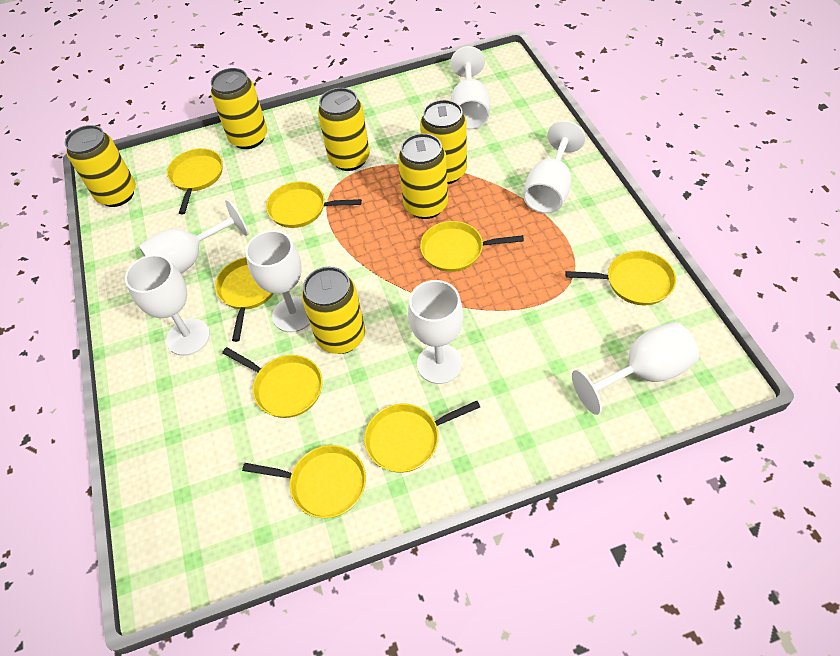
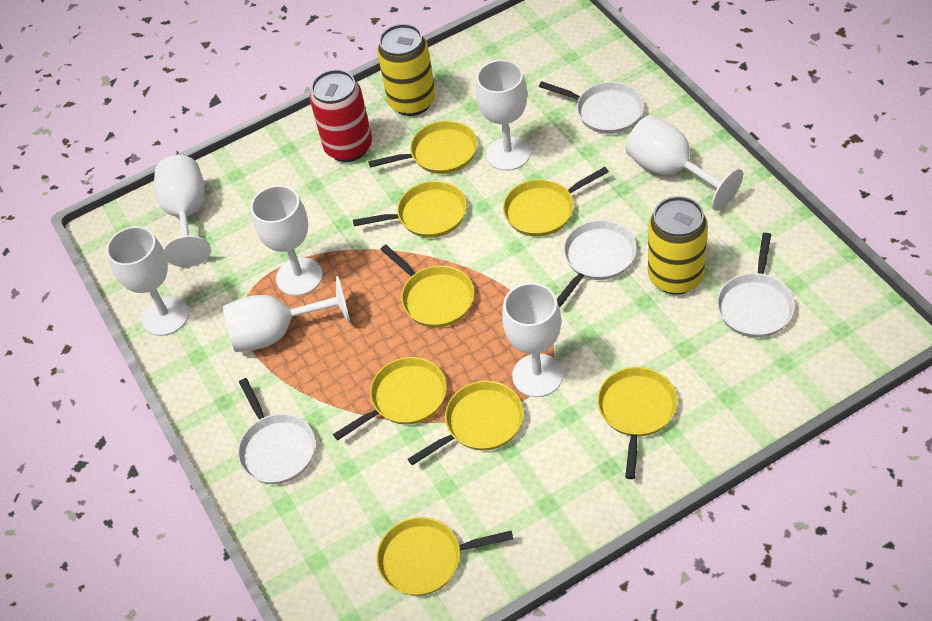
red can: none = 0 -> [310,70,372,162] = 1
white pan: none = 0 -> [238,378,315,484] [539,81,644,134] [557,220,637,307] [717,233,795,338] = 4
yellow can: [65,125,136,207] [211,68,267,149] [302,267,365,354] [318,88,370,171] [398,133,448,219] [420,100,467,184] = 6 -> [377,24,436,116] [648,196,708,294] = 2

